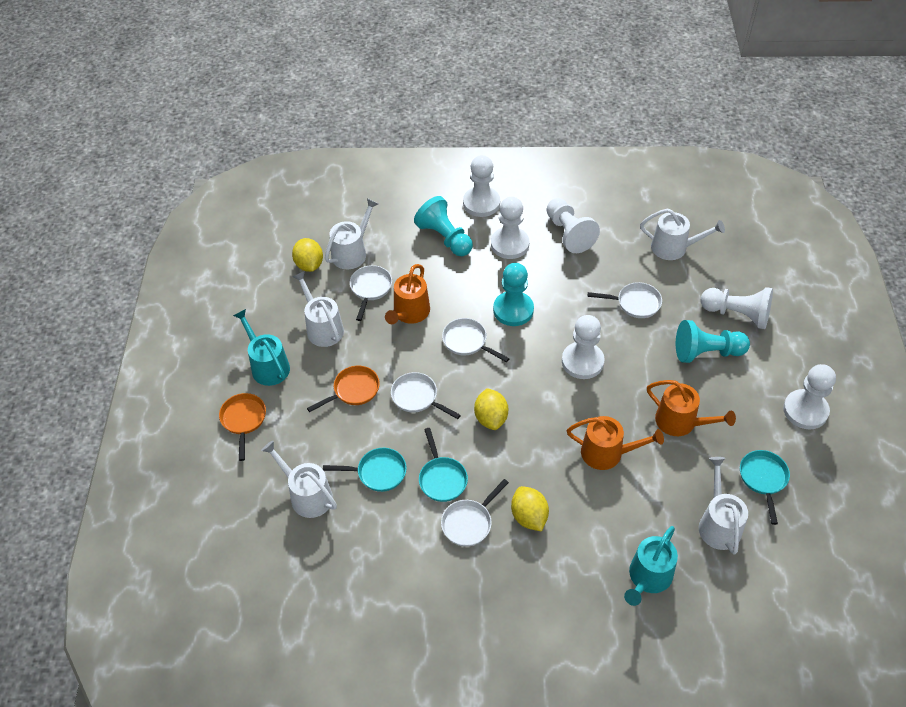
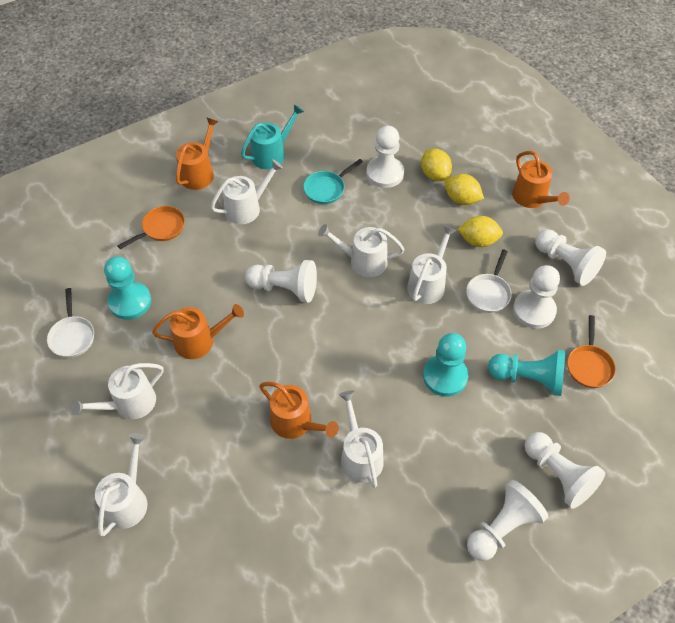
orange watering can: [385,264,430,324] [567,416,664,470] [647,380,736,436] = 3 -> [152,304,244,359] [176,117,219,190] [259,382,339,439] [512,151,570,208] = 4
turquoise pan: [323,448,407,492] [419,428,468,502] [740,450,790,525] = 3 -> [303,159,363,204] = 1
turquoise watering can: [233,309,290,386] [624,526,678,606] = 2 -> [241,104,304,169] = 1
white pan: [350,265,392,321] [391,372,461,419] [441,479,509,547] [442,318,510,362] [588,282,662,318] = 5 -> [47,288,94,358] [466,249,512,313] = 2
white watering can: [261,440,337,518] [293,271,344,347] [325,198,378,269] [640,208,725,260] [699,457,748,554] = 5 -> [71,363,163,419] [95,433,147,536] [211,160,283,224] [318,224,405,277] [339,390,384,488] [407,225,457,304] = 6

